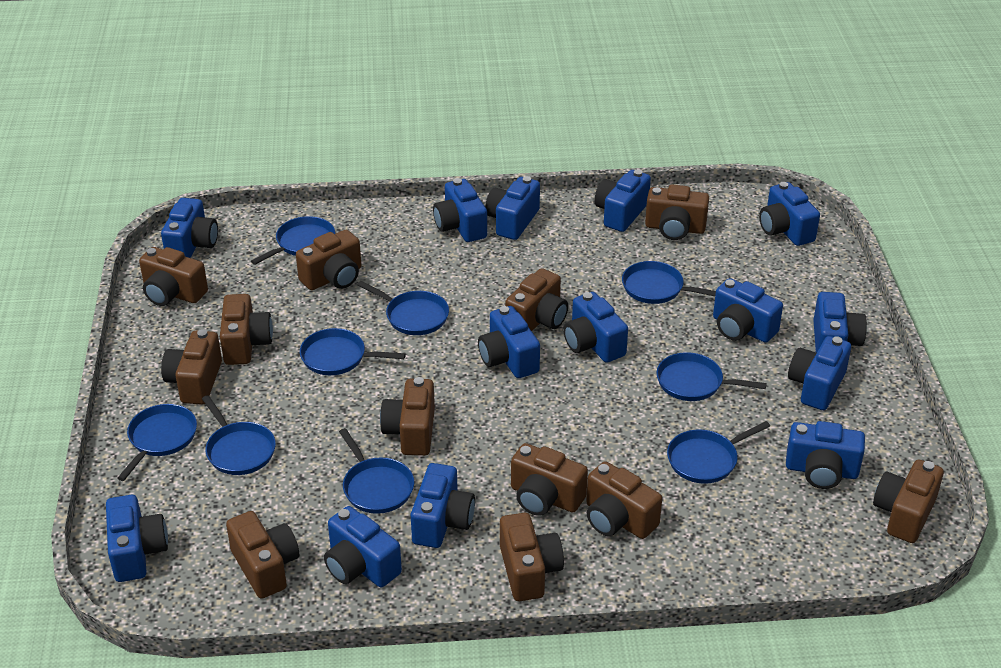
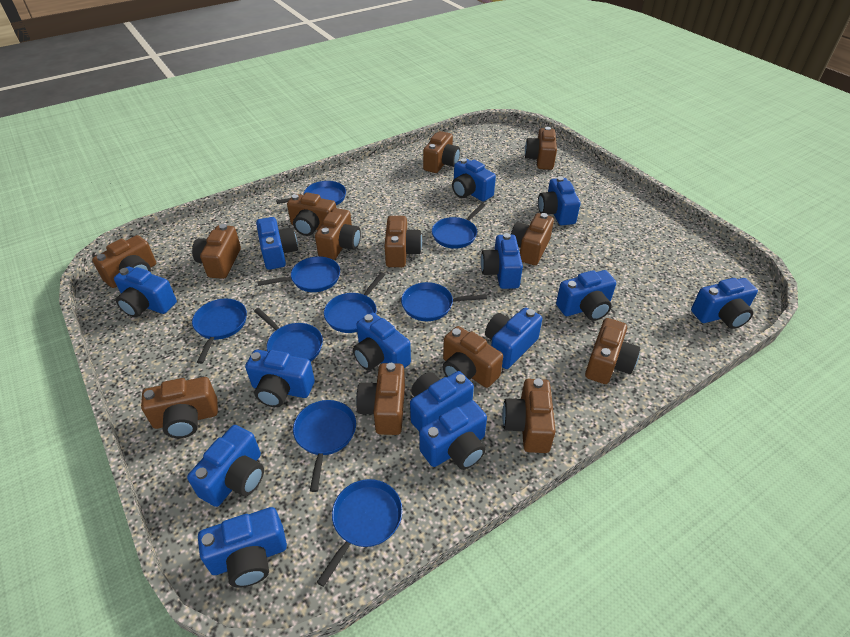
brown camera: [139,247,208,306] [161,329,222,405] [220,294,273,365] [226,511,299,599] [296,230,361,290] [380,377,435,456] [500,513,564,601] [505,268,568,331] [511,443,588,516] [586,461,662,539] [645,184,709,240] [873,459,944,543] = 12 -> [92,235,156,288] [141,377,218,438] [192,224,241,279] [287,192,336,236] [315,208,361,260] [356,363,405,435] [384,216,422,267] [423,131,460,173] [443,326,503,388] [502,378,556,453] [511,213,554,265] [525,127,557,170] [585,318,640,384] = 13

